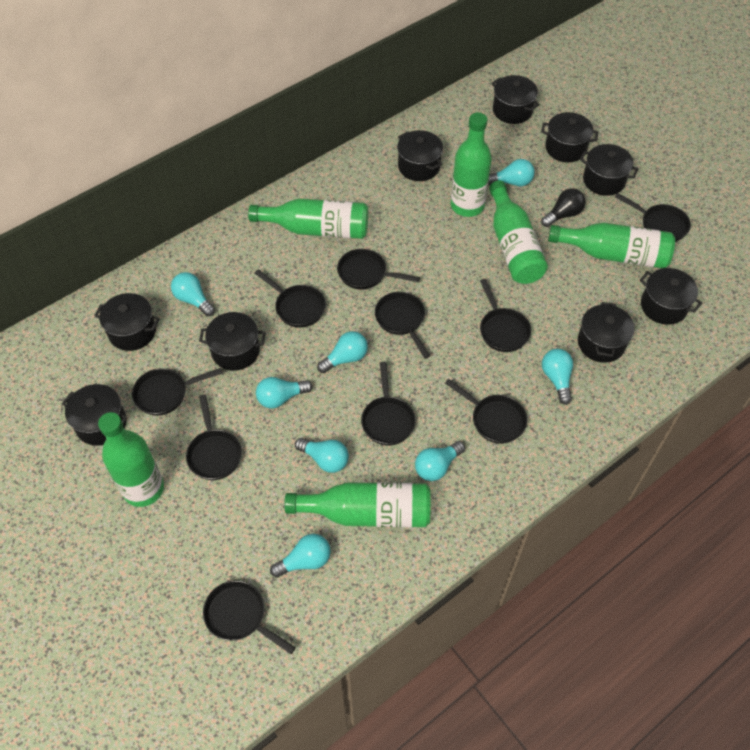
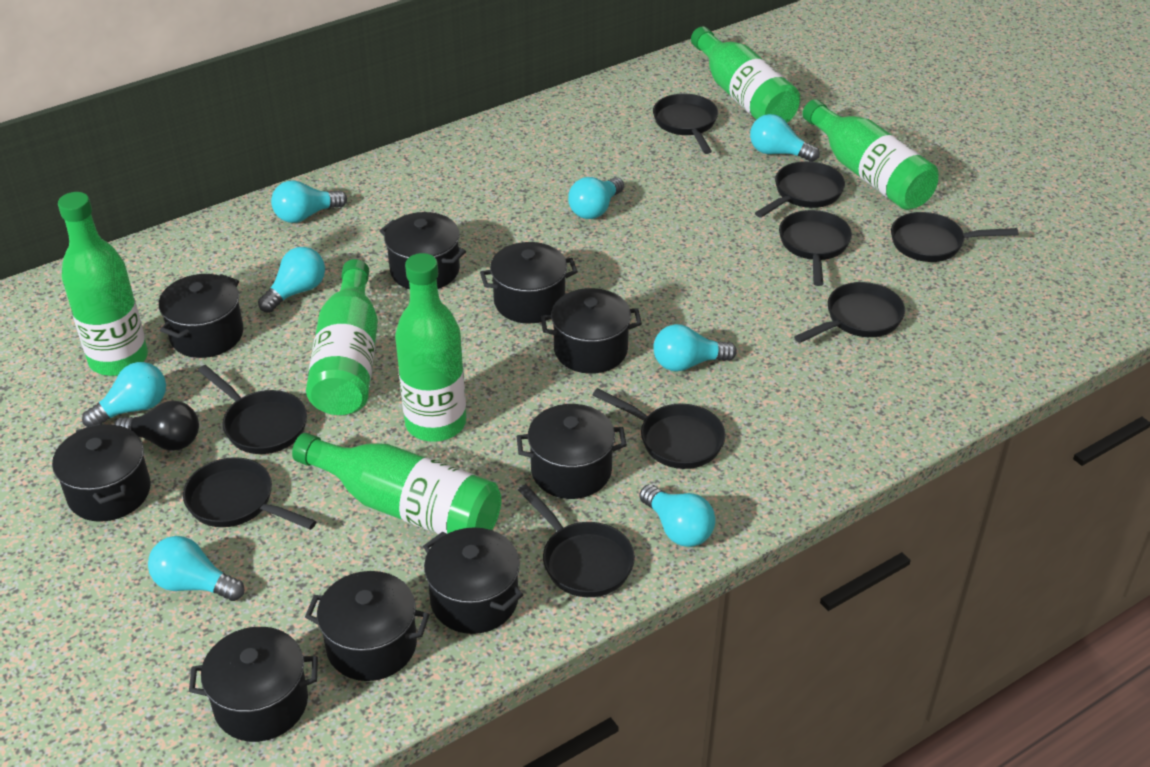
black pan: [132,368,222,416] [186,395,242,480] [203,580,296,654] [255,269,326,328] [337,249,420,290] [361,362,416,445] [375,292,430,359] [445,379,527,444] [480,279,531,352] [615,193,691,242] = 10 -> [183,457,316,530] [198,365,307,454] [518,484,635,597] [593,388,725,469] [653,94,718,154] [755,161,845,218] [779,210,852,286] [794,282,905,343] [891,212,1018,262] = 9

